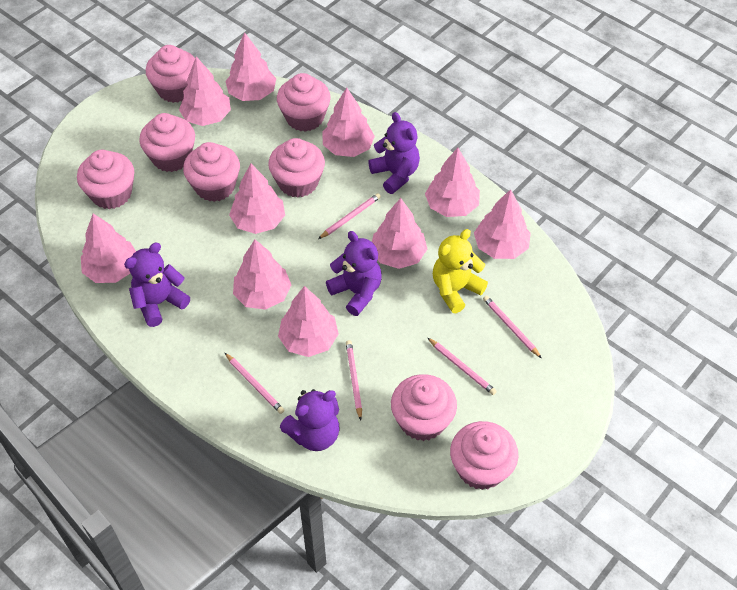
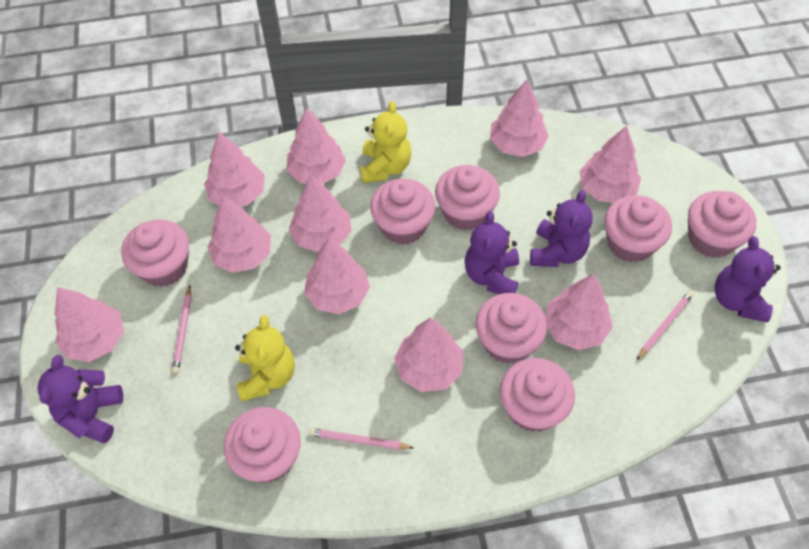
pink pencil: [225,353,284,414] [318,193,381,239] [346,340,362,420] [428,338,497,395] [483,296,542,358] = 5 -> [172,285,191,373] [309,428,414,450] [637,291,693,360] = 3
yellow teddy bear: [433,229,488,313] = 1 -> [235,315,295,401] [360,101,411,183] = 2

